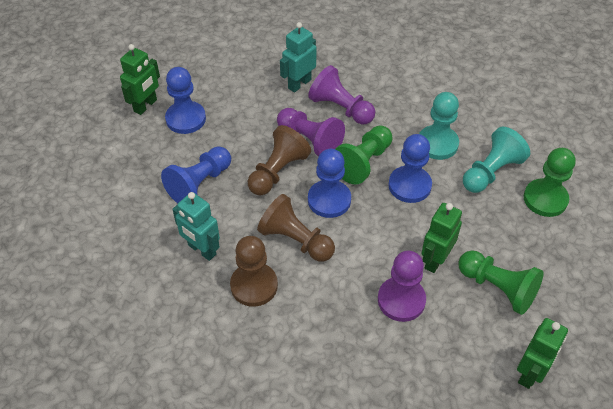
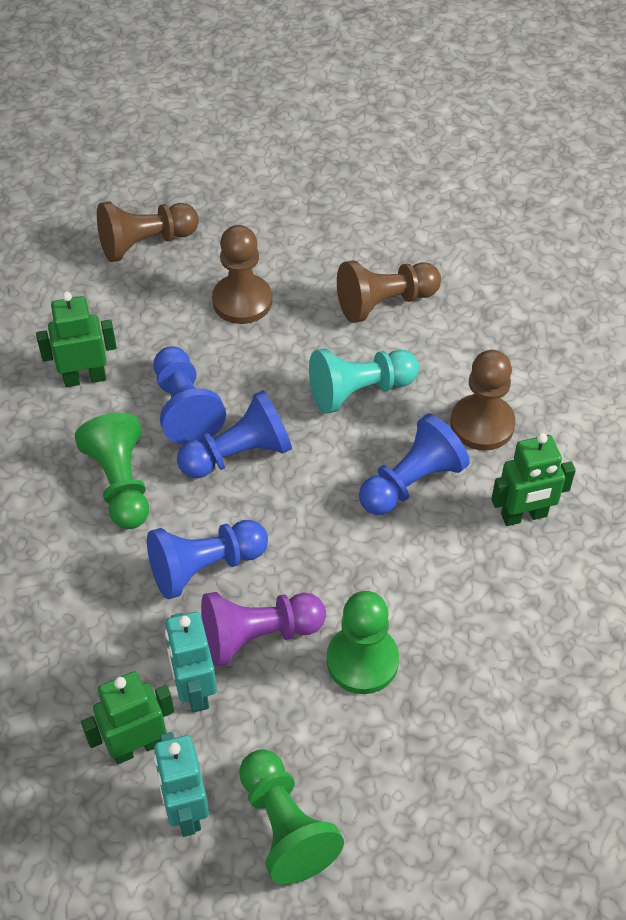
brown pawn: [230,236,278,307] [248,125,311,196] [257,194,335,262] = 3 -> [97,202,199,262] [212,225,272,324] [337,260,441,323] [450,350,516,451] = 4
purple pawn: [277,108,345,156] [308,65,375,124] [378,251,426,322] = 3 -> [201,592,326,666] = 1
turquoise pawn: [419,92,459,160] [463,127,530,193] = 2 -> [309,349,419,414] = 1

